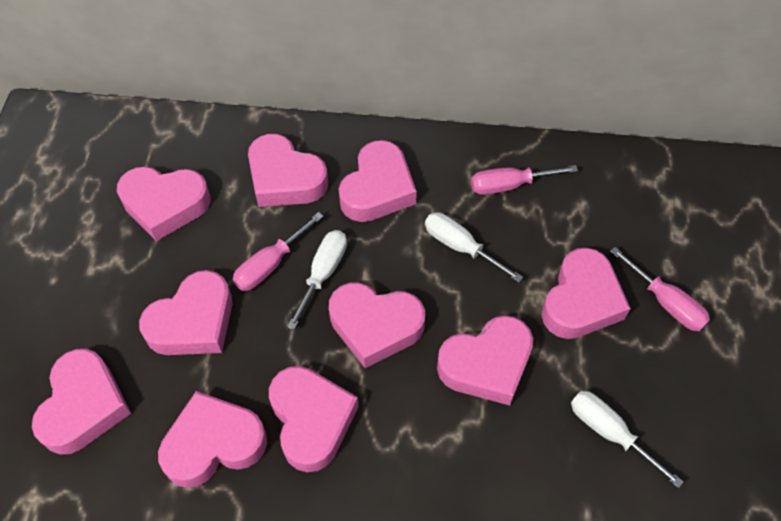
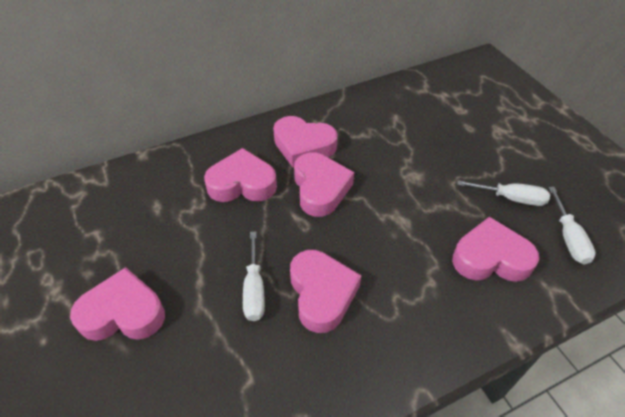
pink heart: [32,349,131,454] [117,167,210,241] [139,270,232,355] [158,391,267,488] [248,134,328,207] [269,366,359,472] [329,283,425,368] [339,140,417,222] [437,315,533,405] [541,248,631,339] = 10 -> [70,267,165,341] [204,148,277,202] [273,116,338,167] [290,250,361,333] [294,152,354,217] [452,217,539,282] = 6
pink screwdriver: [233,212,324,291] [471,165,578,195] [610,247,710,331] = 3 -> none = 0

